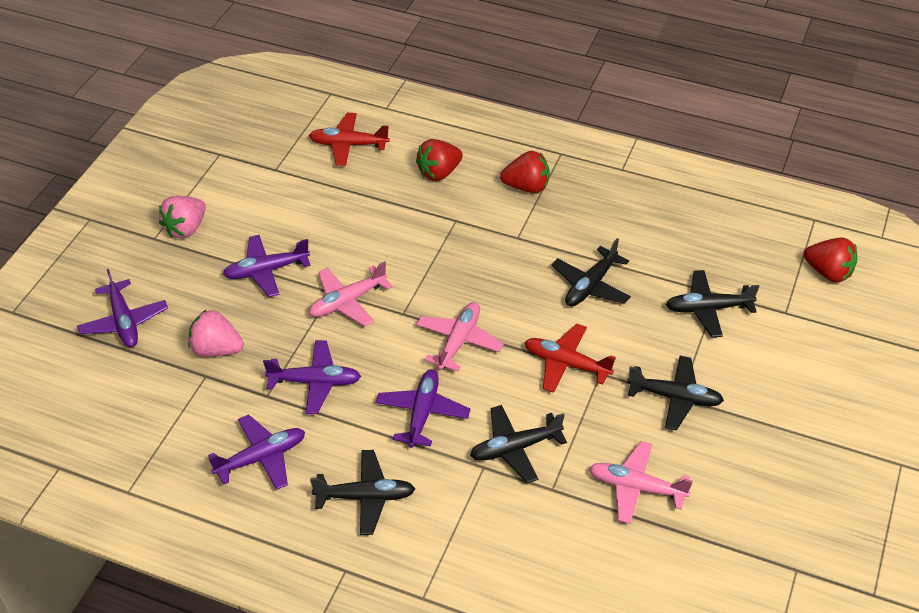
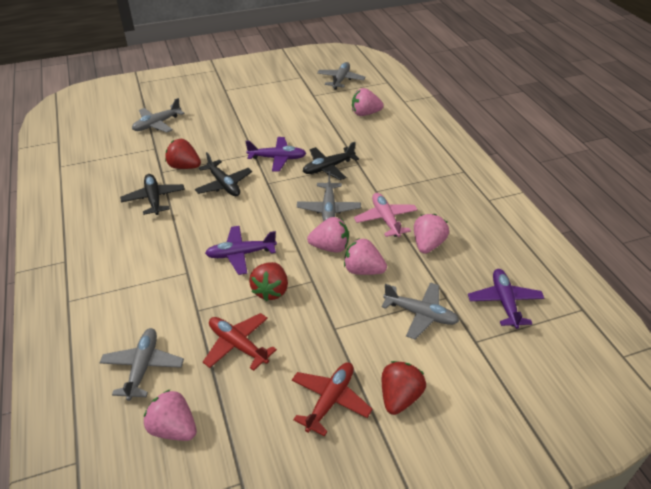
black plane: [310,450,415,535] [470,405,567,483] [551,238,631,307] [627,356,724,430] [666,270,760,337] = 5 -> [120,174,185,215] [195,152,252,196] [303,142,359,180] = 3
grey plane: none = 0 -> [100,328,184,401] [132,98,185,133] [297,171,361,222] [317,62,366,90] [381,283,459,340] = 5
pink plane: [309,261,393,326] [416,302,504,371] [589,441,693,524] = 3 -> [354,193,418,237] = 1
pink strawberry: [159,196,206,238] [188,310,244,357] = 2 -> [144,389,197,441] [307,217,349,253] [344,239,387,275] [352,88,384,116] [414,214,449,254] = 5
purple plane: [77,269,168,347] [208,414,305,490] [223,235,311,297] [263,340,361,414] [376,369,471,448] = 5 -> [205,226,277,275] [245,137,306,172] [468,269,544,329] = 3

